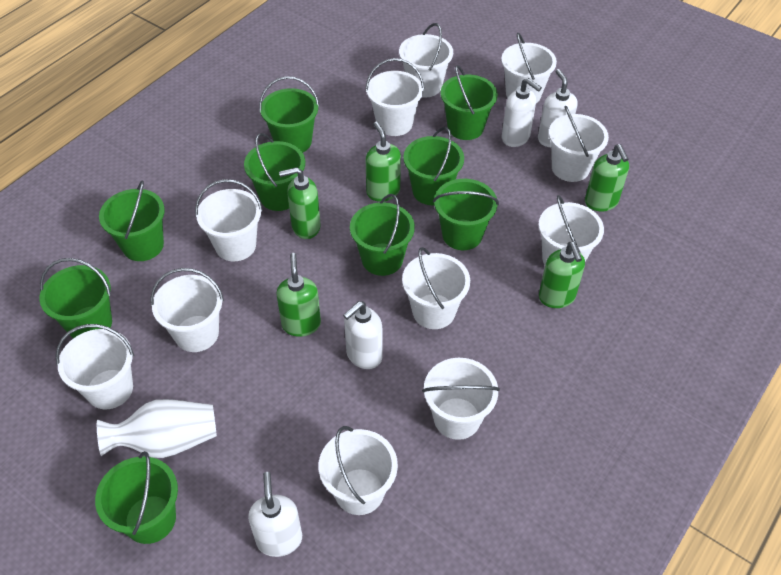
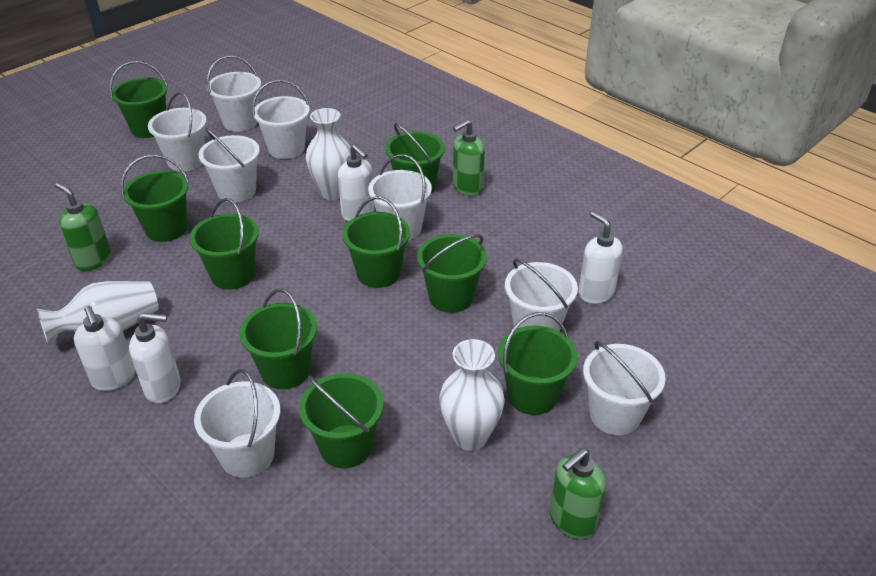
green soap dispenser: [276,253,321,337] [279,167,321,239] [366,121,401,202] [539,242,585,308] [585,144,629,211] = 5 -> [55,183,111,271] [453,119,485,196] [550,448,606,539] = 3
white bucket: [56,324,134,409] [150,268,224,352] [195,179,263,261] [319,426,398,515] [365,58,424,136] [399,23,453,97] [402,247,470,329] [422,358,500,440] [501,33,557,103] [538,195,604,265] [549,106,609,182] = 11 -> [148,92,207,172] [194,369,280,478] [199,128,260,202] [207,55,261,132] [252,80,310,159] [368,154,432,240] [505,259,578,332] [583,341,666,435] = 8
white vase: [97,399,217,458] = 1 -> [37,281,159,343] [306,108,351,200] [439,339,505,451] = 3

